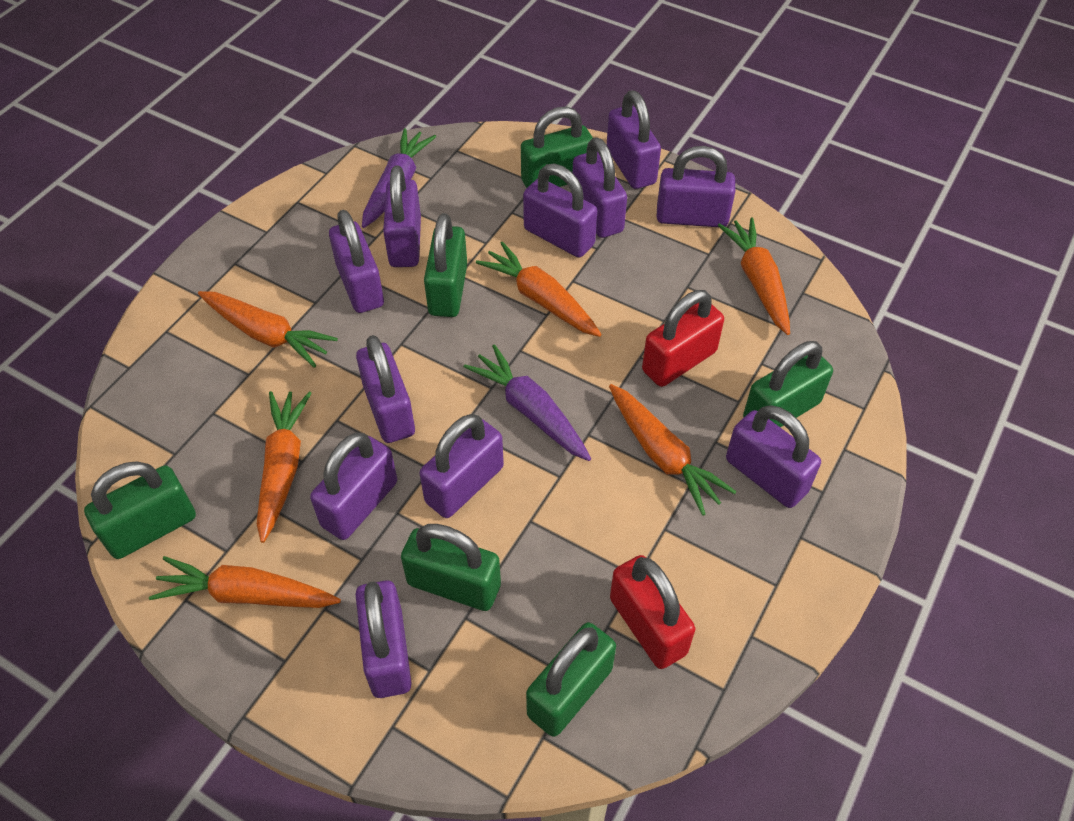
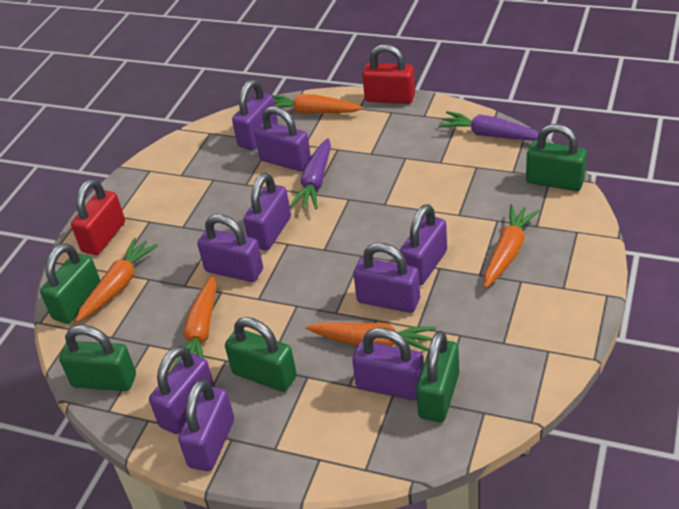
green padlock: [84,461,196,559] [401,524,501,611] [424,213,467,317] [521,107,593,188] [526,622,616,737] [743,341,833,428] = 6 -> [40,243,100,324] [59,325,136,391] [225,317,297,392] [416,331,459,422] [526,124,587,191] = 5
orange carrot: [149,556,341,608] [198,291,338,368] [257,391,312,543] [476,242,602,337] [609,384,737,516] [718,217,790,335] = 6 -> [76,238,158,322] [172,275,217,369] [272,94,363,114] [306,322,436,351] [484,204,540,288] = 5
purple padlock: [310,433,397,540] [329,210,384,313] [355,580,412,698] [356,335,415,443] [383,165,421,267] [420,414,504,518] [523,164,597,258] [572,137,627,238] [607,90,661,189] [657,146,735,227] [726,405,821,508] = 11 -> [149,346,215,434] [178,379,234,471] [197,214,263,282] [232,80,278,150] [244,173,291,250] [255,106,311,171] [352,327,424,400] [353,243,420,313] [400,204,447,286] = 9

